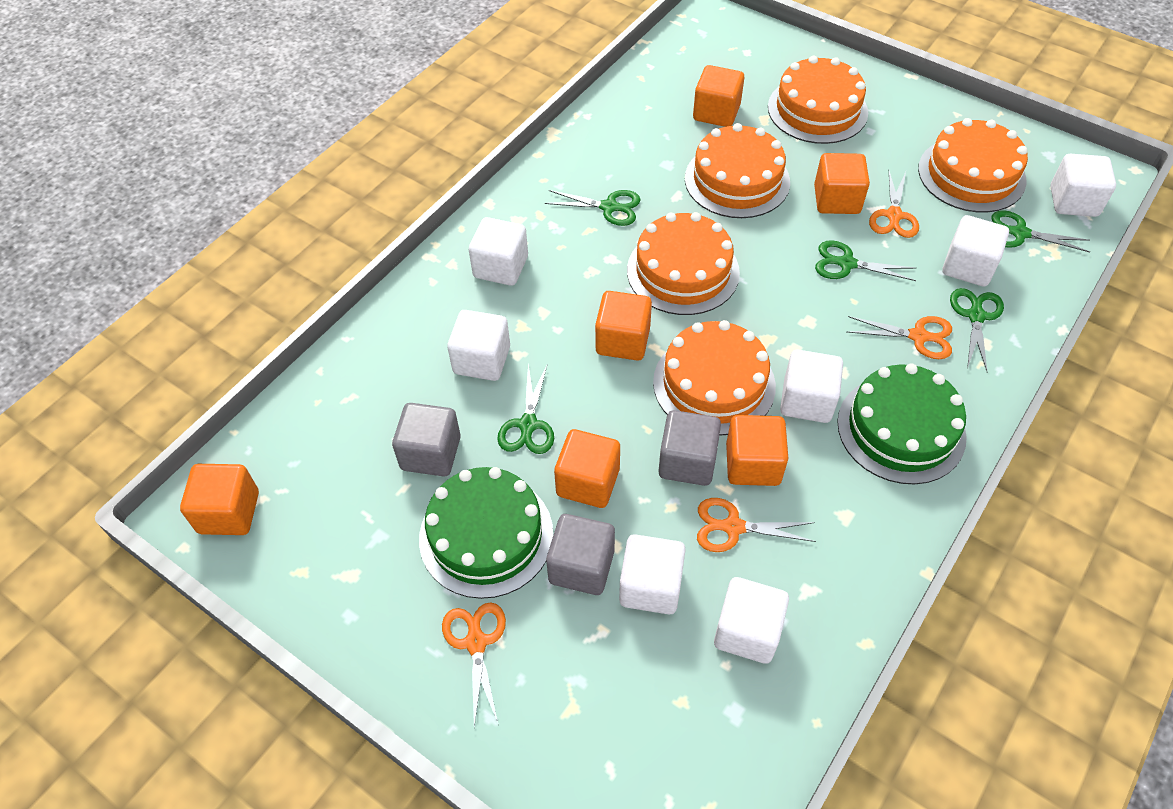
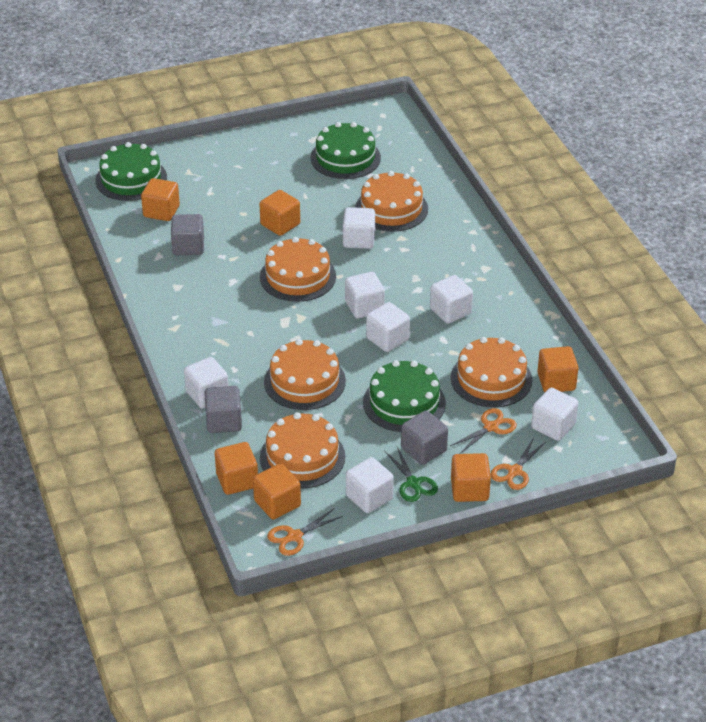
green cake: [419,467,553,599] [837,363,967,484] = 2 -> [95,142,167,201] [310,122,381,179] [363,360,446,432] = 3
green scissors: [497,363,554,454] [545,190,641,226] [815,240,917,281] [950,288,1004,371] [991,210,1090,252] = 5 -> [385,447,438,502] = 1
orange scissors: [442,602,506,727] [697,498,816,552] [847,316,952,359] [869,171,919,238] = 4 -> [267,508,343,556] [450,408,517,454] [490,438,546,490] = 3

